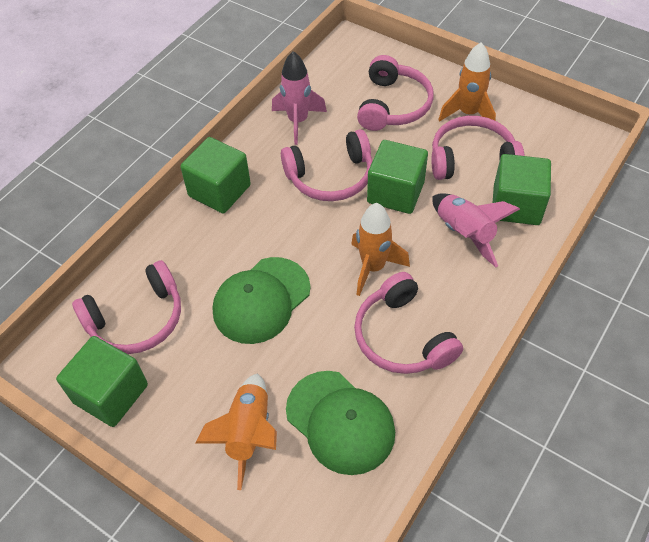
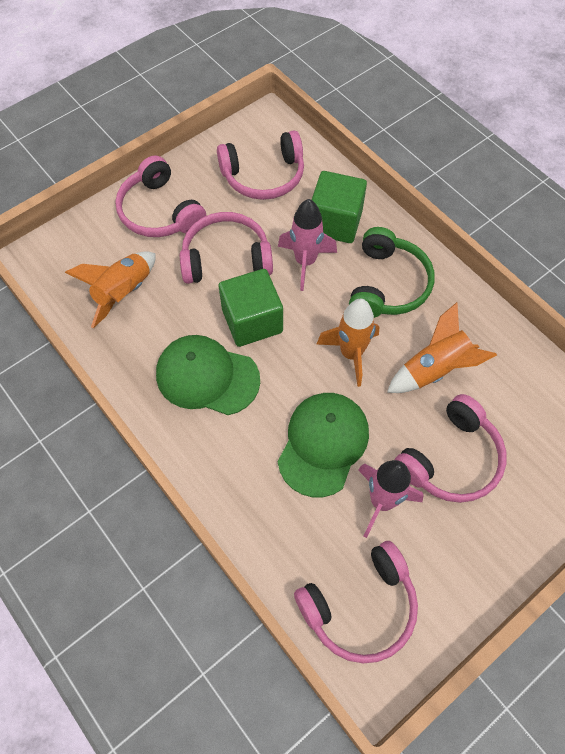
green cube: [56,336,148,427] [180,137,251,214] [367,140,428,214] [493,154,551,225] = 4 -> [219,269,283,347] [312,171,367,243] = 2
green headphones: none = 0 -> [349,227,434,318] = 1

